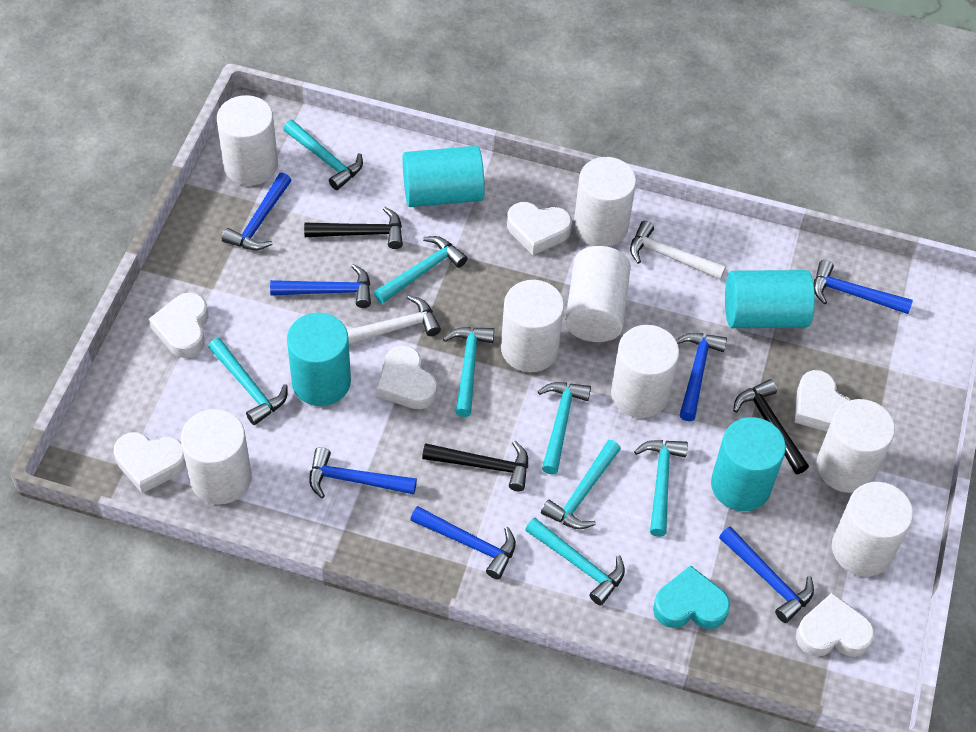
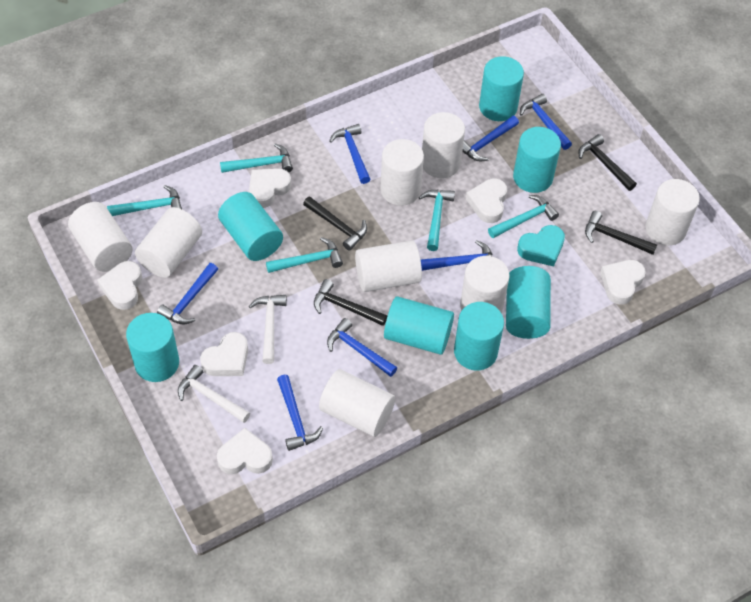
black hammer: [304,207,403,249] [422,441,528,491] [733,379,809,474] = 3 -> [303,196,367,251] [314,279,387,326] [578,134,637,191] [585,211,657,255] = 4
turquoise cylinder: [287,313,351,406] [403,146,485,207] [711,417,786,511] [725,270,815,328] = 4 -> [126,313,179,382] [218,192,283,261] [384,296,454,355] [454,302,504,370] [479,56,524,121] [506,266,551,339] [513,127,561,193] = 7
turquoise hammer: [208,338,288,425] [283,120,363,190] [374,236,468,304] [443,327,494,417] [525,518,625,606] [538,382,591,474] [541,440,621,529] [634,440,688,537] = 8 -> [107,185,182,216] [220,143,293,173] [266,237,343,273] [419,190,455,251] [488,195,559,238] = 5

